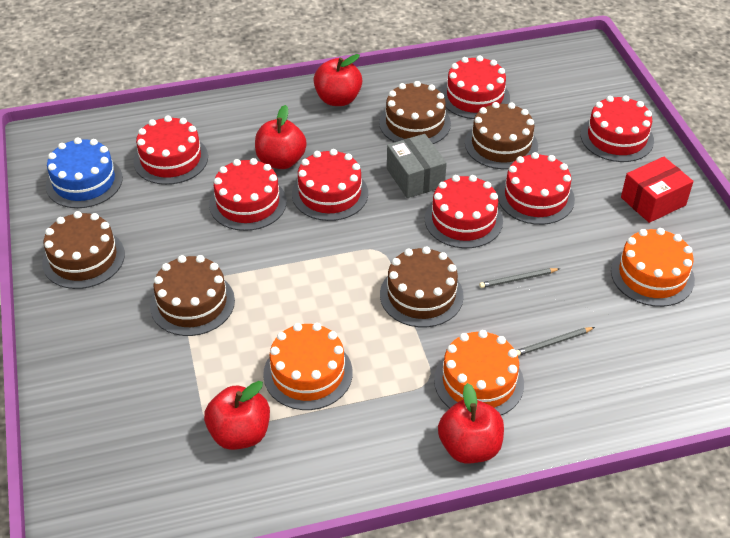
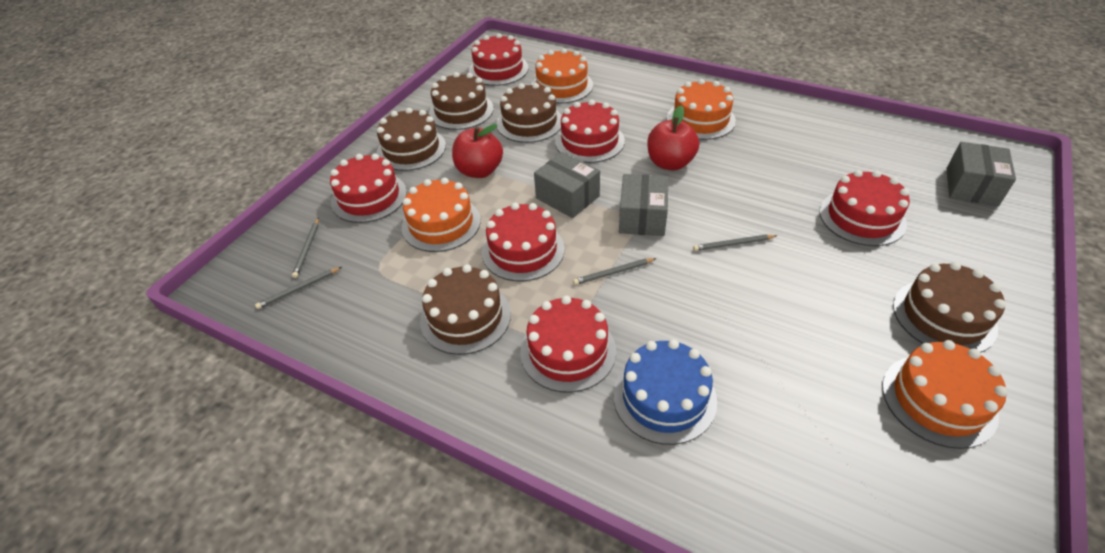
grey box: [387,134,447,198] = 1 -> [534,152,600,218] [619,174,668,236] [946,142,1016,206] = 3
grey pencil: [479,268,560,288] [516,327,595,356] = 2 -> [255,267,342,309] [292,218,319,278] [573,258,657,285] [693,235,777,251] = 4
orange cake: [263,323,353,410] [434,330,524,415] [611,228,695,307] = 3 -> [402,177,481,252] [531,48,593,104] [667,79,736,140] [882,340,1008,449] = 4
red apple: [204,381,270,450] [255,105,307,169] [314,54,362,106] [438,383,504,463] = 4 -> [452,124,503,178] [647,106,699,171] = 2
red box: [621,157,694,223] = 1 -> none = 0
red cake: [133,115,208,185] [209,158,287,231] [292,149,368,221] [425,175,503,248] [441,56,510,119] [497,152,575,225] [581,95,654,162] = 7 -> [330,154,407,223] [469,33,529,86] [482,203,565,282] [520,296,616,393] [555,100,625,163] [820,170,910,246] = 6

